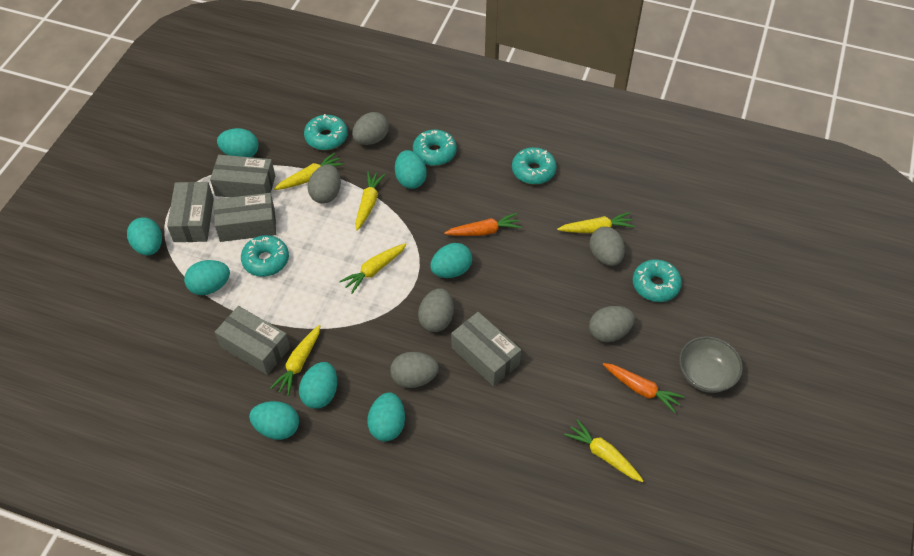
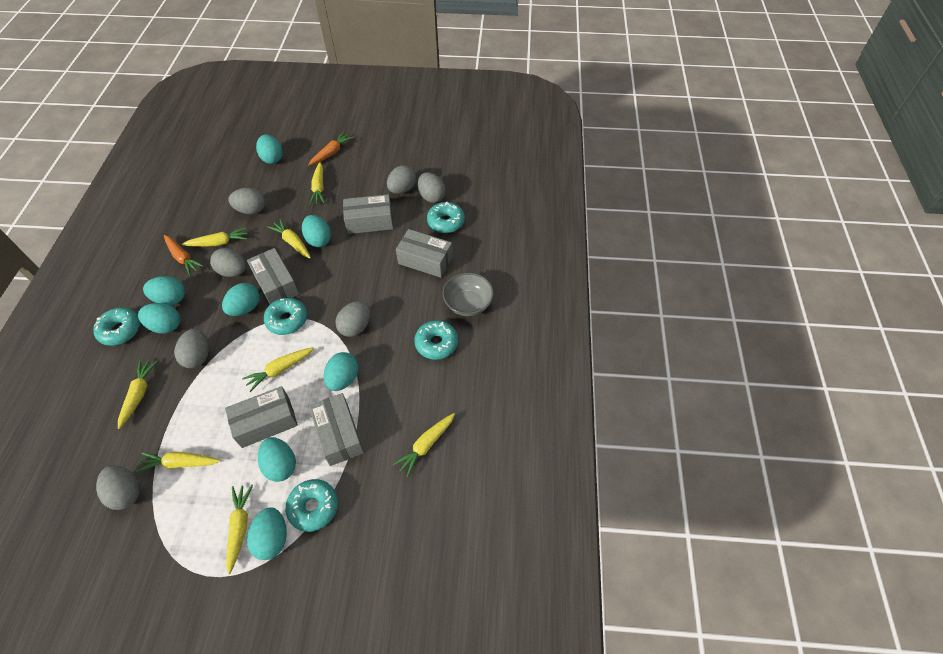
grey egg: [308,164,341,204] [352,112,389,145] [390,352,439,388] [418,288,454,332] [589,306,635,342] [590,227,625,266] = 6 -> [96,465,140,510] [174,328,209,368] [210,248,246,277] [228,188,265,214] [335,301,370,337] [387,166,416,194] [418,172,446,203] = 7
yellow carrot: [270,325,320,396] [274,152,344,190] [339,243,407,294] [355,171,386,231] [557,212,635,233] [564,419,644,482] = 6 -> [118,360,158,429] [136,452,221,472] [182,227,248,247] [226,485,253,575] [242,347,314,392] [268,219,311,258] [309,162,325,205] [393,413,455,477] = 8

